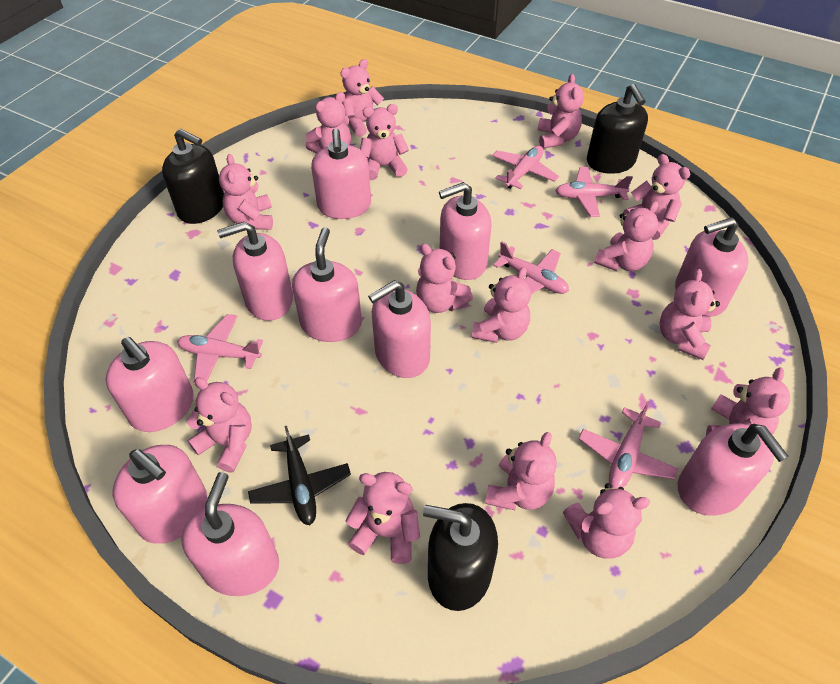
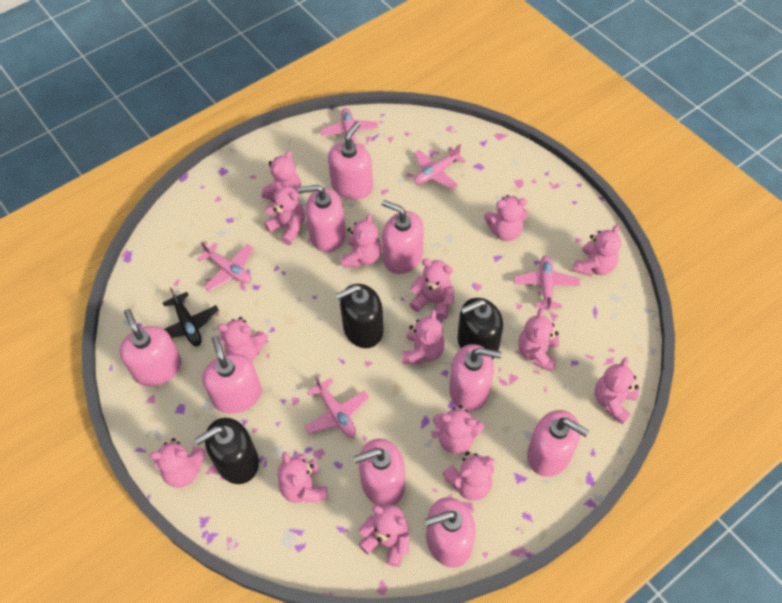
pink soap dispenser: [106,337,194,432] [113,445,207,544] [181,472,279,596] [217,221,293,321] [292,227,362,342] [311,128,371,219] [368,280,431,378] [439,182,492,280] [675,217,749,317] [678,424,789,516] = 10 -> [119,309,181,387] [202,335,262,414] [298,185,346,252] [328,121,373,200] [353,438,405,507] [382,200,424,274] [425,497,476,568] [449,344,502,412] [527,410,589,477] = 9

